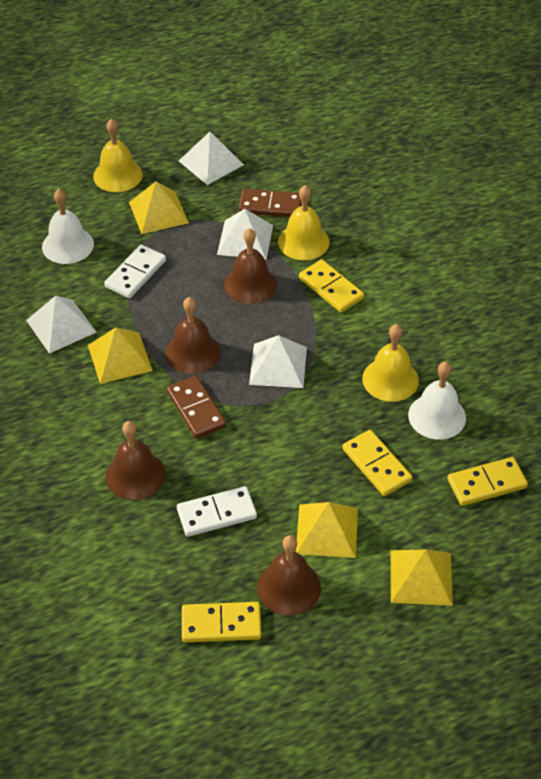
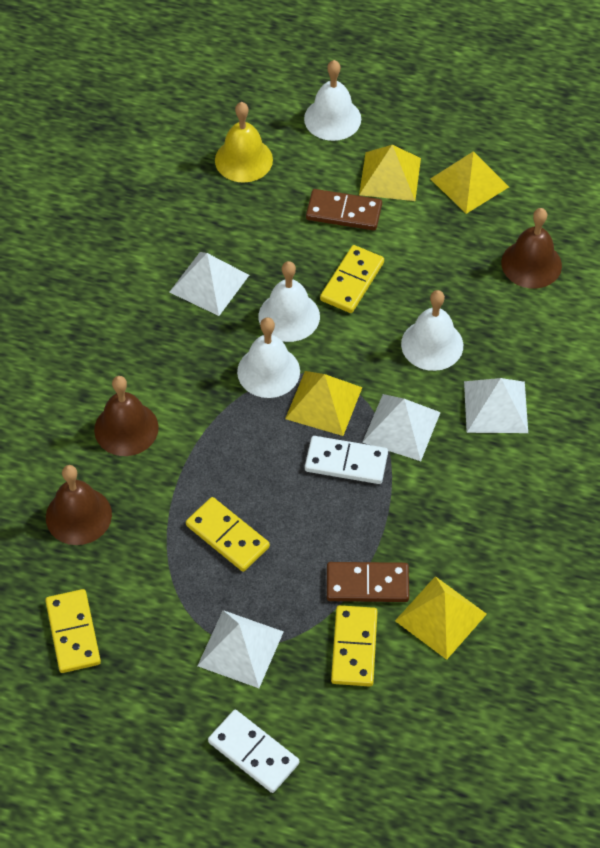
brown bell: [106,421,166,500] [165,297,221,374] [224,228,277,304] [257,535,321,616] = 4 -> [46,465,112,545] [94,376,159,456] [501,208,562,289] = 3
white bell: [42,189,94,264] [408,362,466,440] = 2 -> [237,317,300,398] [258,261,320,342] [304,60,361,141] [401,290,463,371] = 4
yellow bell: [93,119,143,192] [278,185,330,260] [362,324,419,402] = 3 -> [215,102,273,183] = 1

